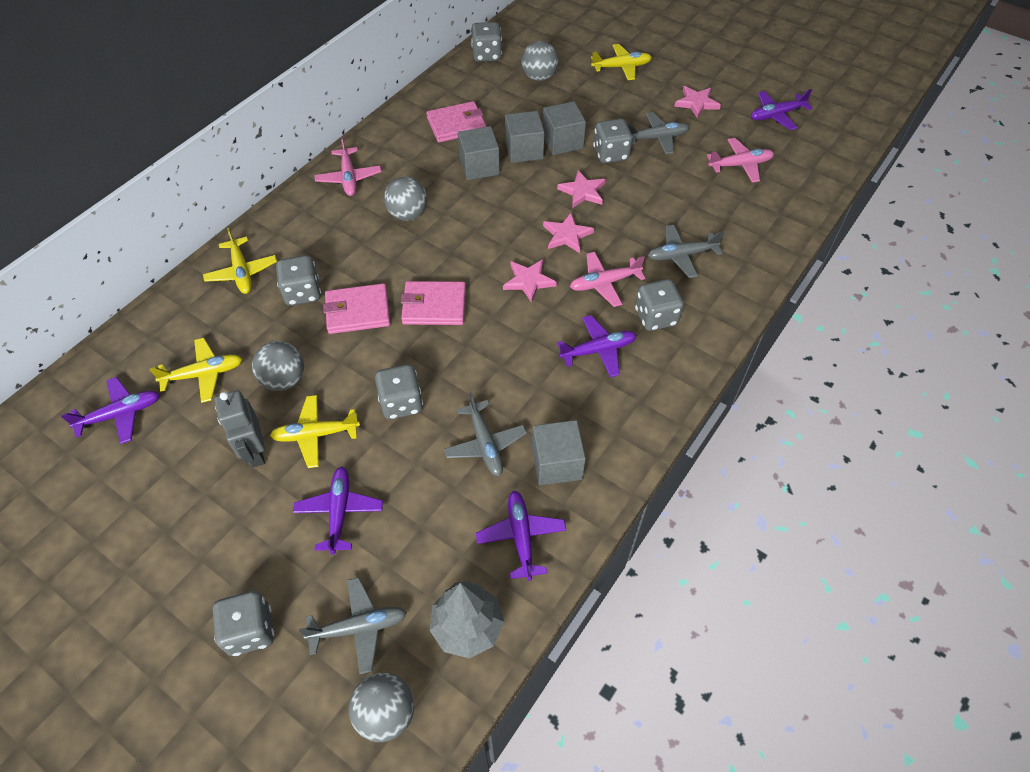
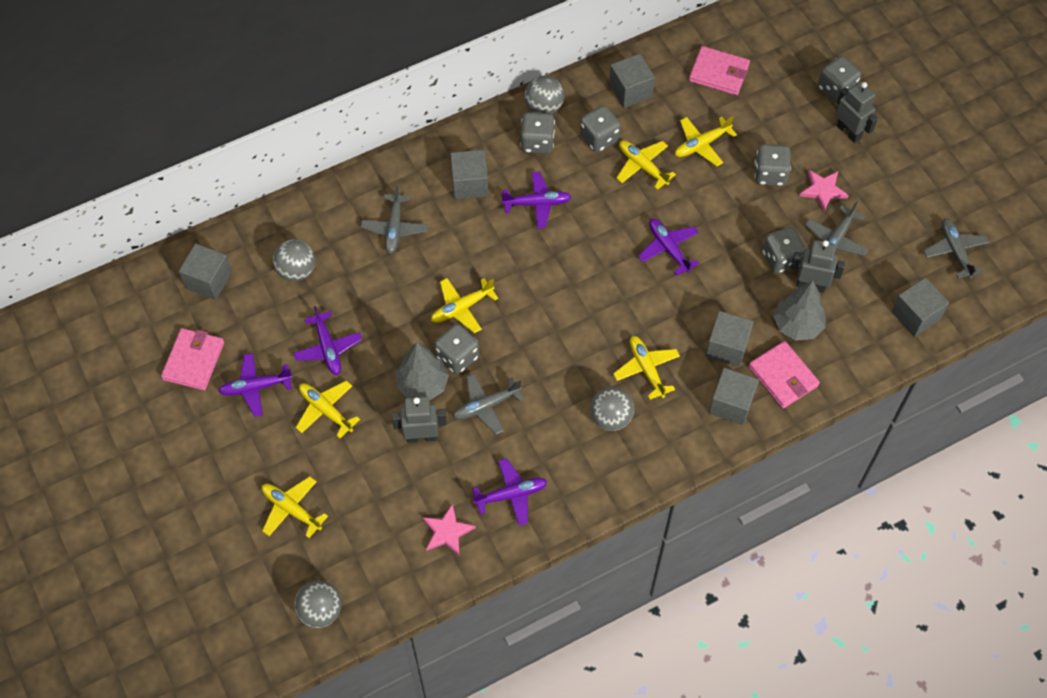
grey cube: [458,126,500,180] [505,111,544,163] [532,420,586,485] [543,101,586,155] = 4 -> [179,244,232,300] [450,150,488,199] [609,54,655,108] [706,311,754,367] [709,368,759,425] [891,278,949,337] = 6
grey robot: [214,390,265,467] = 1 -> [392,396,447,443] [791,240,845,293] [836,81,878,143] = 3
grey tree: [430,581,504,658] = 1 -> [396,343,449,400] [773,280,825,341] = 2
pink plane: [314,136,381,196] [570,252,645,307] [707,138,774,183] = 3 -> none = 0
pink star: [503,259,557,303] [543,213,594,253] [557,170,606,208] [674,86,721,118] = 4 -> [422,503,476,555] [799,170,849,211] = 2
yellow plane: [149,338,242,403] [203,228,277,294] [270,395,360,468] [591,44,652,80] = 4 -> [262,476,328,538] [296,380,360,438] [431,278,498,333] [613,336,680,400] [616,140,676,190] [675,116,737,166] = 6

